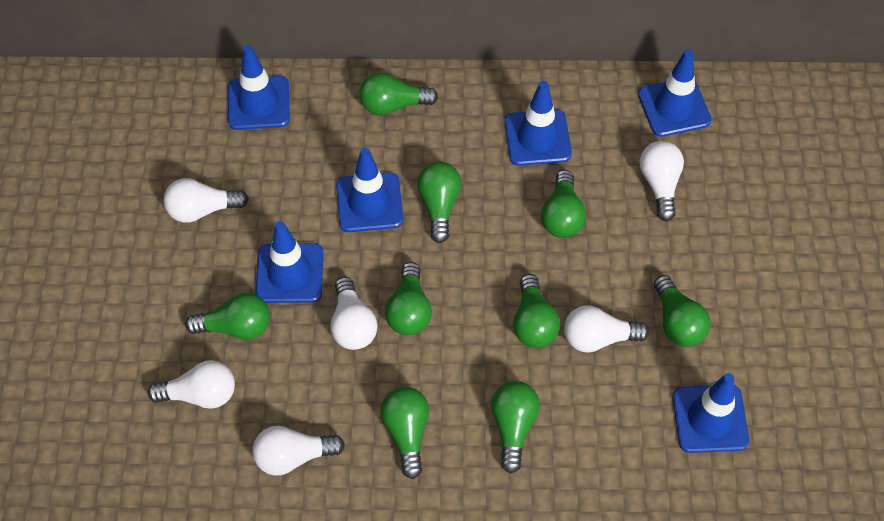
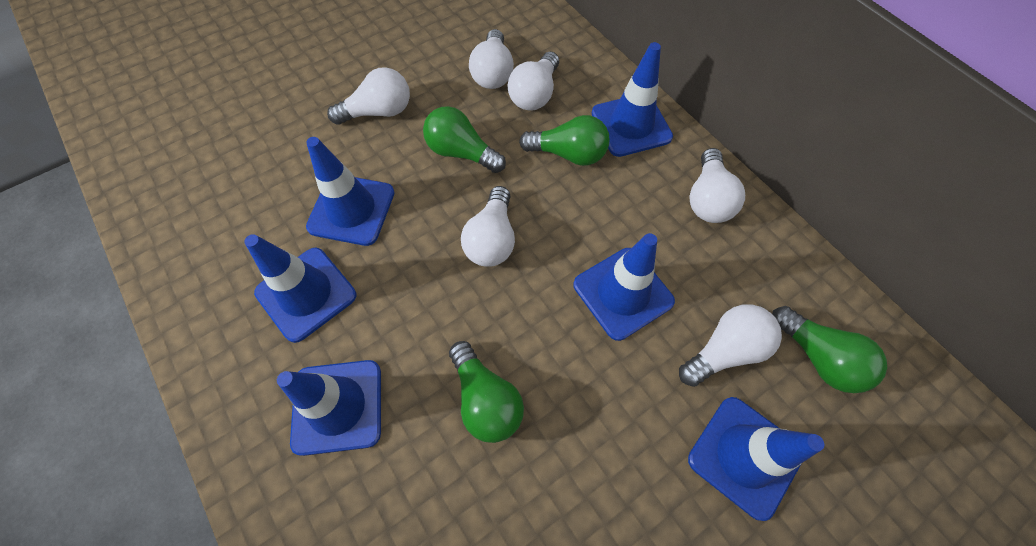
green light bulb: [185,293,270,340] [359,73,438,115] [380,387,429,479] [385,262,432,335] [417,161,461,243] [491,381,540,474] [513,274,560,348] [541,170,586,238] [654,275,711,347] = 9 -> [423,106,506,173] [449,341,524,443] [519,115,609,166] [772,306,887,393] = 4

